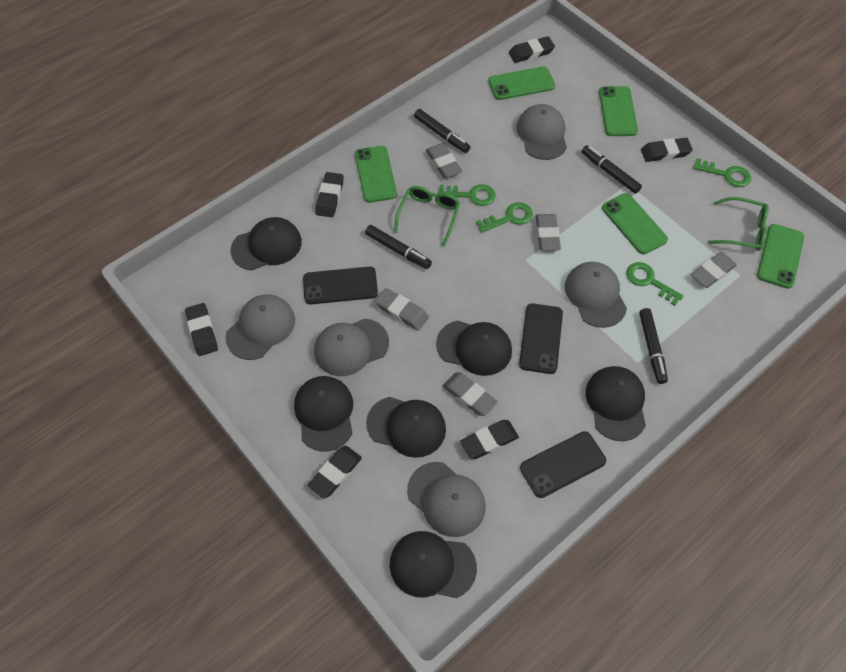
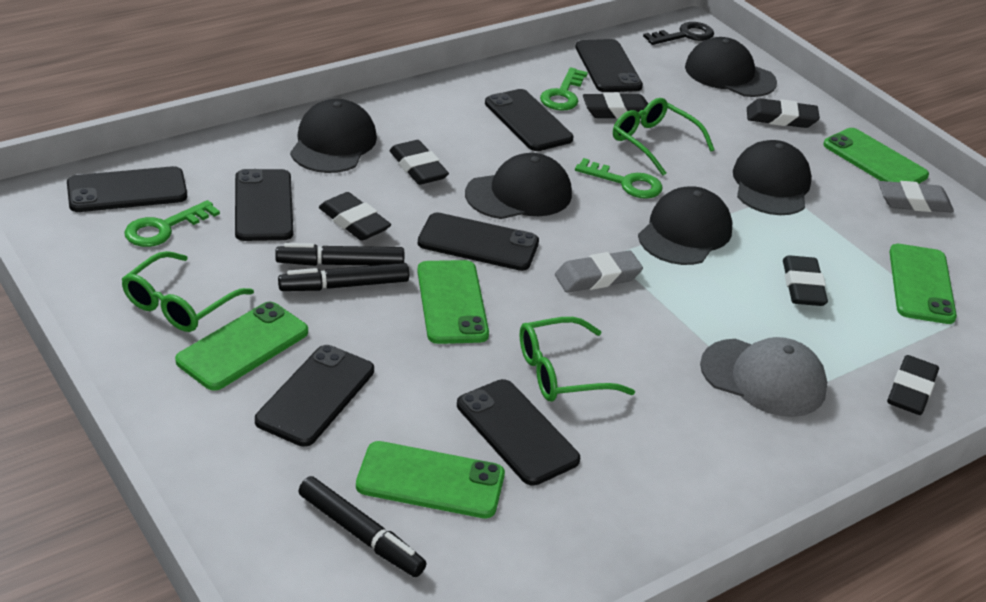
black cap: [230,217,302,271] [294,376,353,452] [366,397,446,458] [390,531,477,598] [436,320,512,376] [586,366,646,441] = 6 -> [290,99,377,173] [465,153,572,219] [638,186,732,265] [685,37,777,97] [733,140,812,215] = 5
black key: none = 0 -> [643,22,714,45] = 1
black marker: [365,225,432,269] [414,109,470,153] [582,145,642,194] [639,308,668,384] = 4 -> [275,243,404,266] [278,263,409,291] [298,476,426,577] = 3
black phone: [303,267,378,304] [519,303,563,374] [520,431,606,498] = 3 -> [67,166,187,212] [235,169,293,241] [255,345,374,447] [418,212,539,271] [457,379,580,486] [485,89,574,151] [575,39,643,92] = 7
green glasses: [394,186,460,247] [708,197,769,251] = 2 -> [121,251,254,332] [520,317,635,402] [613,98,715,176] = 3
green key: [438,184,496,206] [476,202,533,233] [626,262,684,306] [693,158,751,187] = 4 -> [124,200,220,247] [540,67,588,111] [575,158,663,199] = 3
grey cap: [226,294,295,360] [314,319,389,376] [407,462,486,537] [517,104,567,160] [565,262,627,328] = 5 -> [700,337,827,417] = 1
grey eraser: [375,288,429,331] [426,143,462,178] [443,372,498,416] [536,214,561,251] [691,252,737,288] = 5 -> [555,250,643,293] [878,181,954,213] = 2

